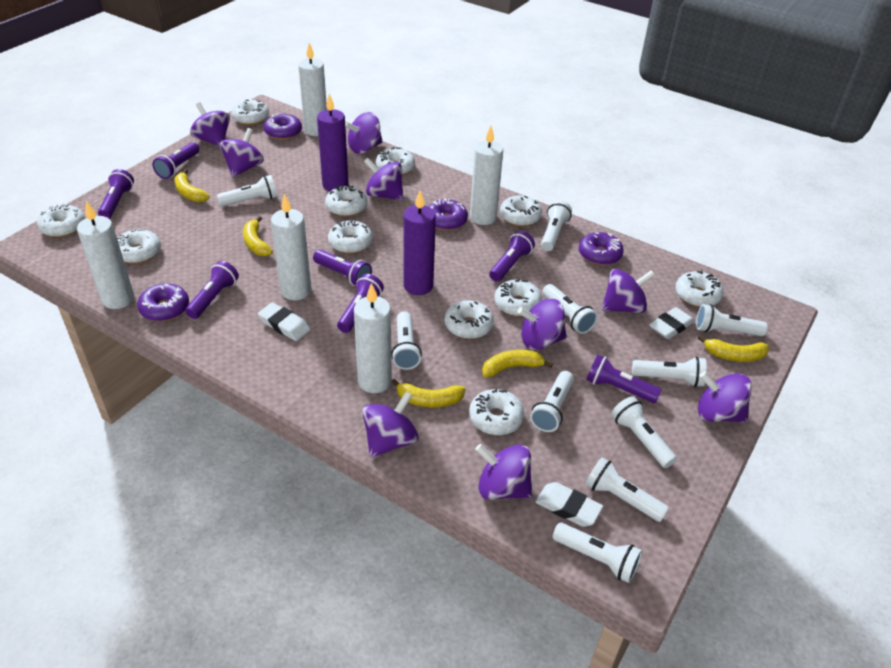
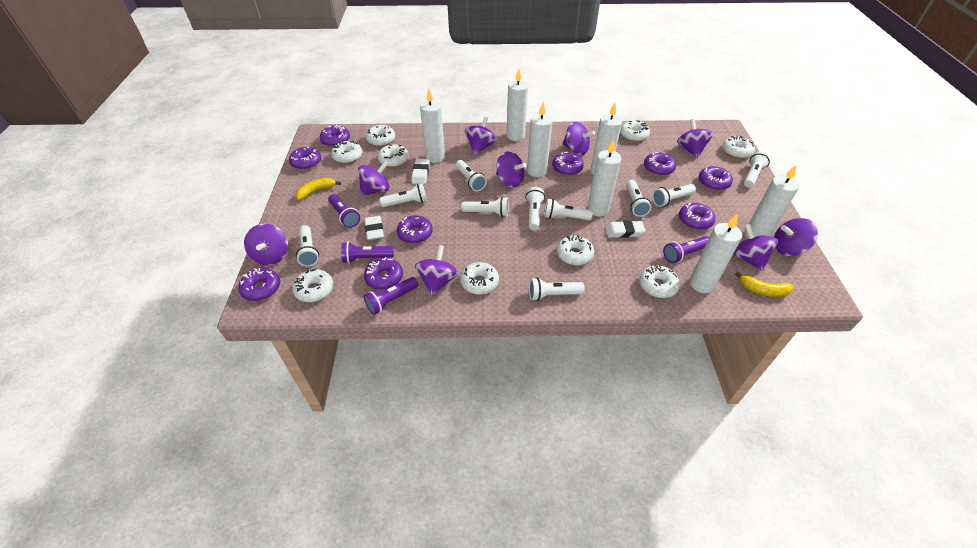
purple candle: [317,94,349,191] [403,191,436,295] = 2 -> none = 0
purple donut: [137,283,189,321] [264,113,302,140] [428,198,468,230] [579,232,624,265] = 4 -> [238,268,280,301] [289,147,321,170] [320,125,350,147] [364,257,403,290] [397,215,433,244] [552,152,584,176] [644,152,676,176] [679,203,715,230] [699,166,733,191] = 9
purple flashlight: [98,169,134,219] [152,142,199,179] [185,261,239,319] [313,250,372,286] [337,274,384,333] [489,231,535,282] [586,355,661,403] = 7 -> [328,194,360,228] [341,242,394,264] [364,277,419,315] [663,236,709,263] = 4
white candle: [77,201,134,309] [271,193,311,300] [298,43,327,136] [354,283,392,393] [470,126,503,225] = 5 -> [420,89,445,163] [507,69,528,141] [527,102,553,177] [587,139,622,217] [591,103,622,175] [689,213,742,293] [745,164,799,239] = 7
white donut: [37,203,85,237] [117,228,161,263] [231,100,269,125] [325,185,367,217] [328,219,373,253] [376,147,415,175] [445,300,494,339] [469,388,524,435] [494,279,542,316] [500,195,542,226] [675,271,724,307] = 11 -> [292,269,333,302] [331,141,362,163] [366,125,395,146] [378,144,409,167] [460,262,499,295] [557,235,594,265] [620,120,650,142] [639,265,680,298] [723,136,755,159] = 9
yellow banana: [175,169,210,202] [243,216,273,256] [391,379,465,407] [482,350,553,378] [698,335,769,362] = 5 -> [296,178,341,200] [735,272,793,297] = 2

